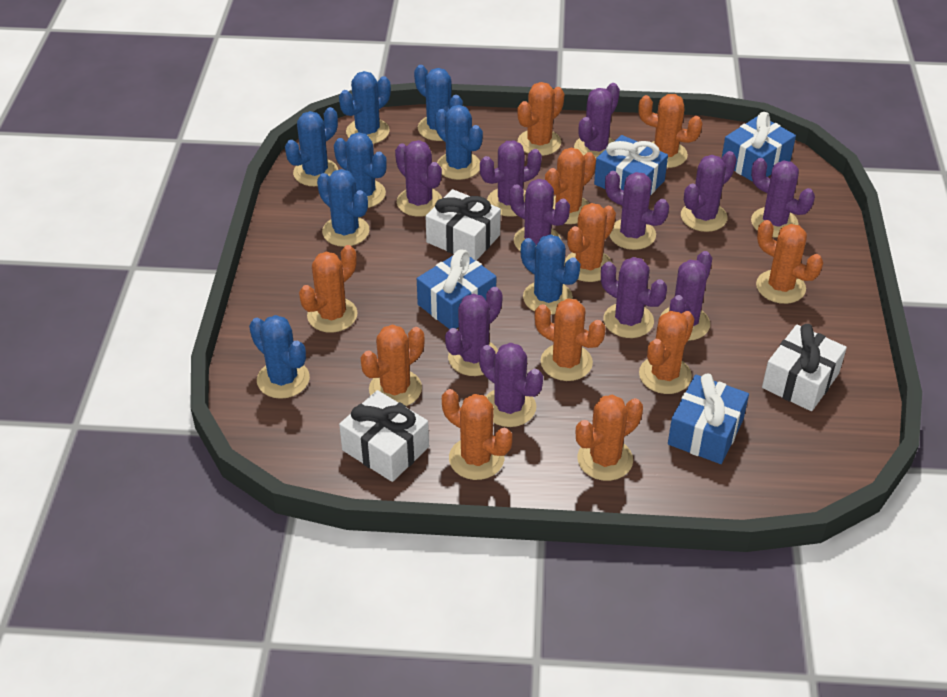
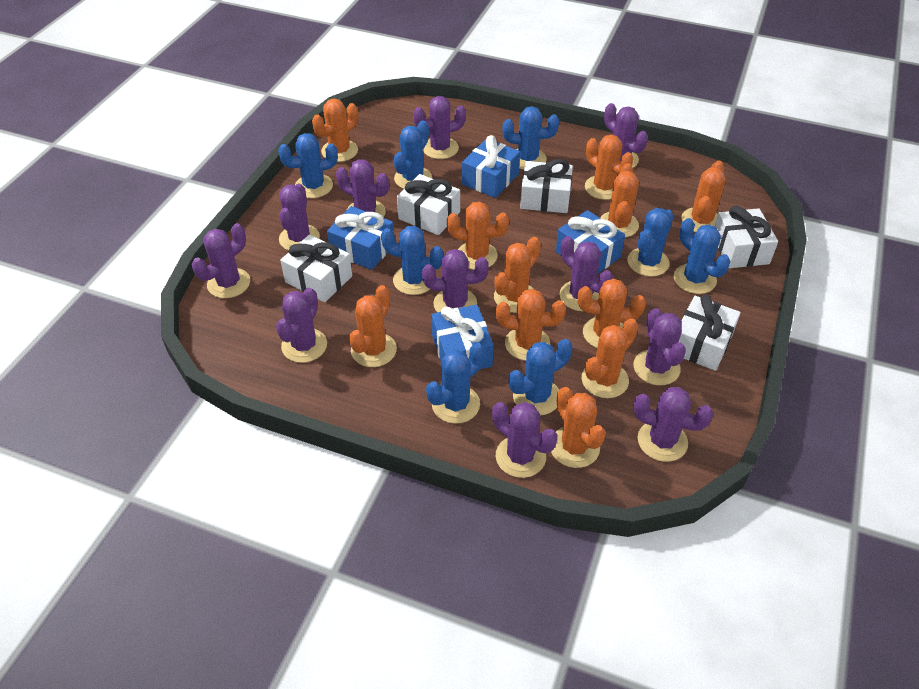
white gift: [339,390,429,482] [425,189,501,261] [762,324,847,411] = 3 -> [280,235,352,302] [397,174,460,235] [520,159,573,213] [679,295,741,371] [714,206,778,268] = 5

